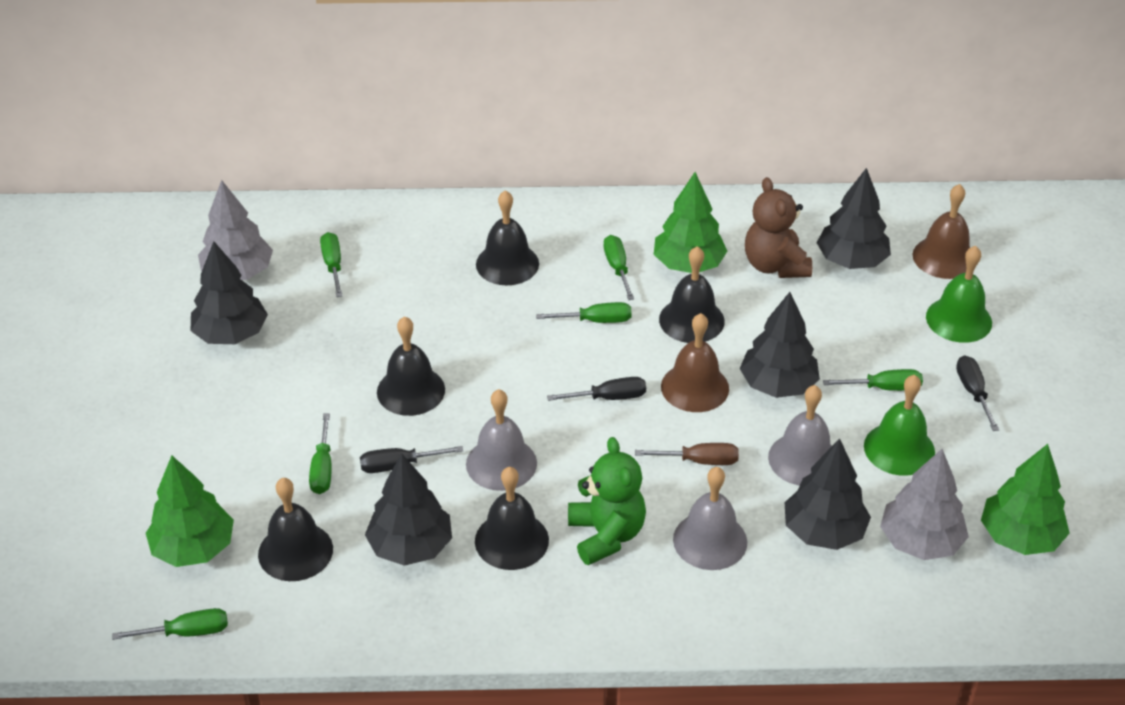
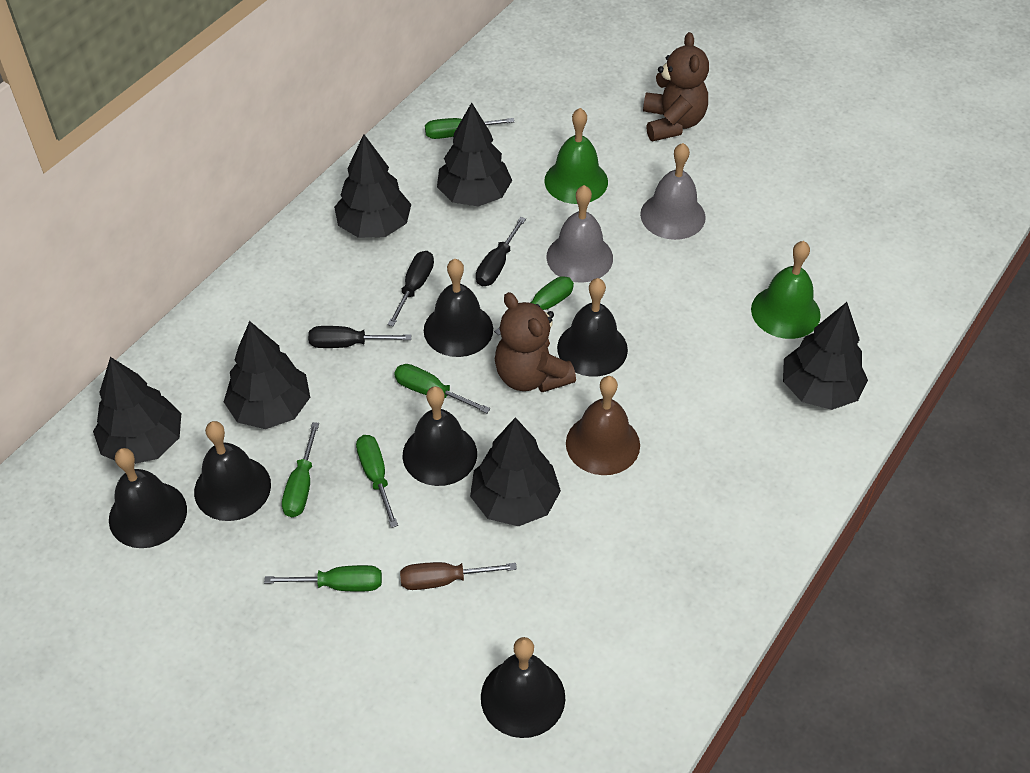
black bell: [258,478,333,581] [377,316,445,416] [475,467,549,570] [476,190,539,285] [659,246,725,343] = 5 -> [109,448,187,548] [194,421,271,521] [403,386,477,486] [424,259,493,357] [481,637,565,738] [557,278,628,377] = 6
black tree: [191,241,268,344] [365,454,452,566] [740,292,820,398] [785,438,871,550] [817,168,891,269] = 5 -> [93,357,181,464] [224,321,310,429] [334,134,411,238] [437,102,512,207] [470,417,561,526] [783,302,868,410] = 6
brown bell: [661,313,729,412] [913,184,970,279] = 2 -> [566,376,640,475] = 1
brown teddy bear: [745,177,812,278] = 1 -> [495,292,576,392] [643,32,709,141] = 2
green teddy bear: [568,437,646,565] = 1 -> none = 0
green tree: [146,455,234,567] [654,172,727,273] [981,444,1070,555] = 3 -> none = 0
grey bell: [466,389,537,491] [673,467,747,570] [768,385,832,486] = 3 -> [546,185,613,283] [640,143,706,240] = 2
grey tree: [198,180,273,280] [880,449,969,560] = 2 -> none = 0

